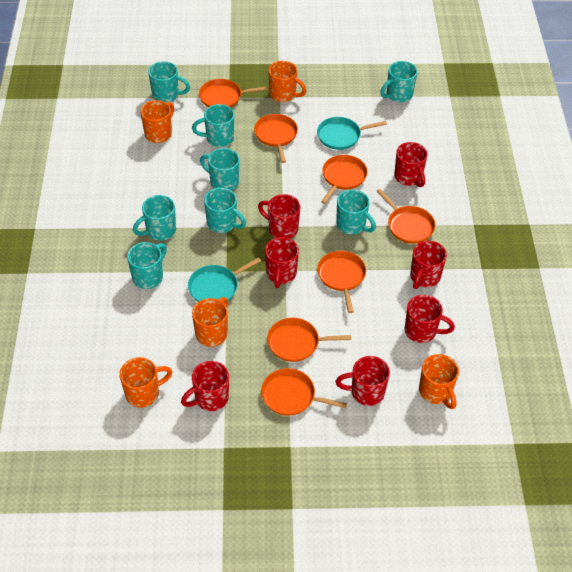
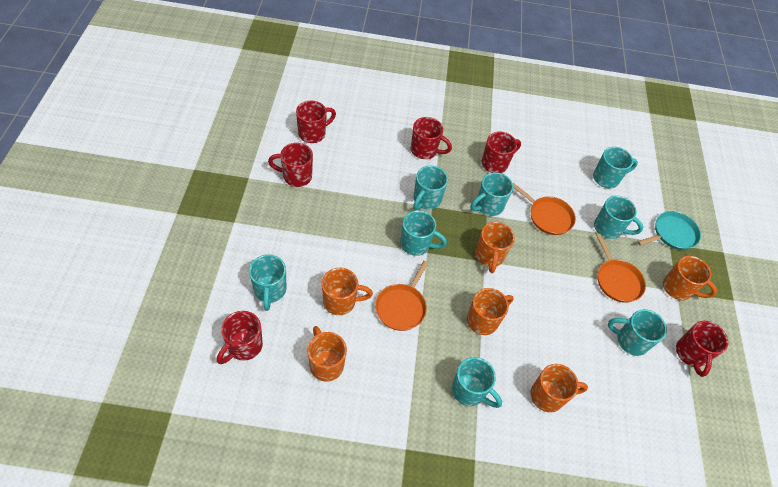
orange mug: [119,357,172,408] [140,100,174,143] [192,297,228,347] [268,61,306,102] [419,354,459,409] = 5 -> [307,326,347,382] [322,268,373,315] [467,288,513,335] [475,222,515,273] [531,364,588,413] [663,256,717,300] = 6
orange pan: [199,79,268,107] [254,114,298,163] [261,368,347,416] [267,318,351,362] [317,251,366,313] [321,155,368,204] [377,189,435,244] = 7 -> [375,261,428,331] [513,183,576,235] [596,234,646,303] = 3
red mug: [181,361,229,411] [258,194,300,239] [265,237,299,288] [336,356,390,406] [394,142,428,187] [405,295,455,343] [410,241,447,289] = 7 -> [217,311,263,364] [268,143,313,187] [296,101,336,143] [411,117,452,159] [482,131,521,173] [676,321,728,377] = 6
turquoise pan: [188,257,261,302] [317,117,387,150] = 2 -> [638,211,701,250] = 1

